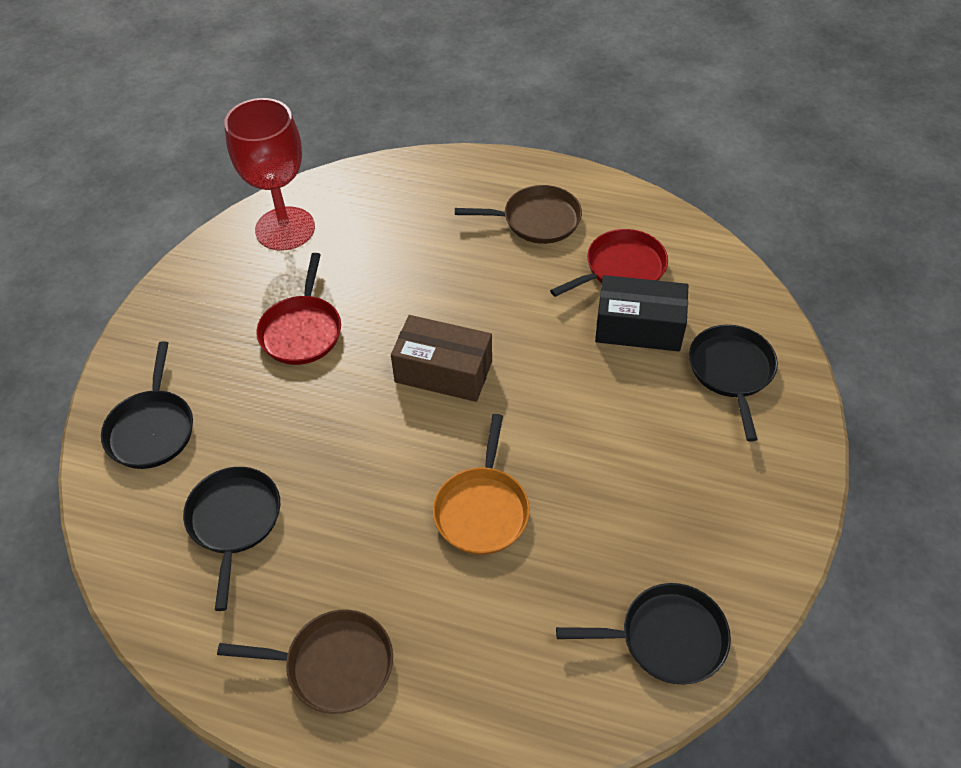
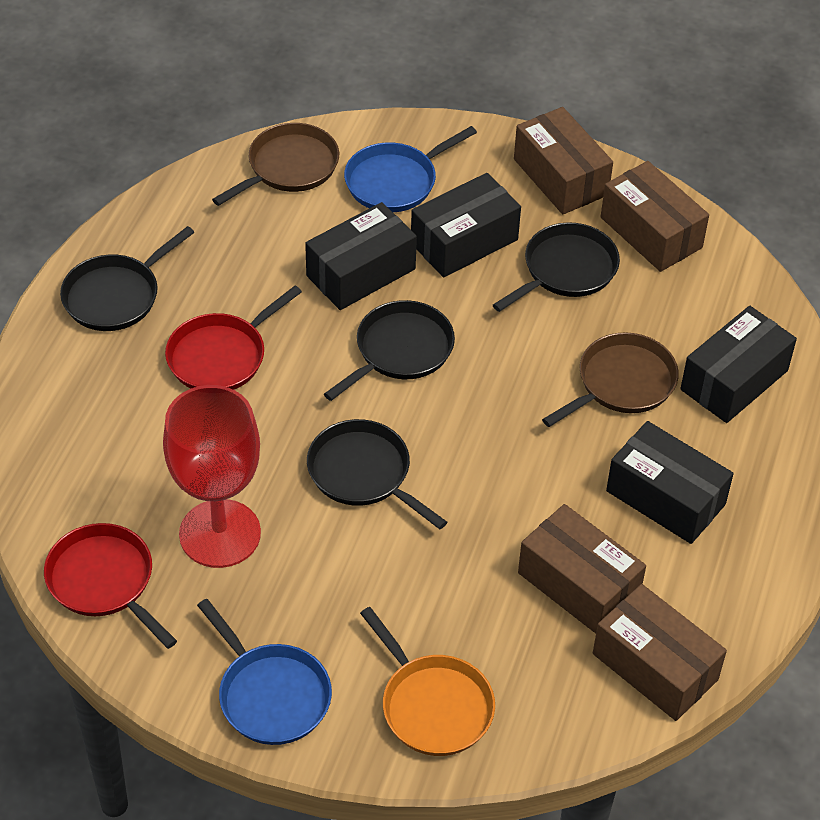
black box: [595,275,688,351] = 1 -> [305,202,417,310] [411,173,521,277] [606,421,734,544] [680,306,797,423] = 4
blue pan: none = 0 -> [197,599,332,745] [344,126,477,212] = 2
brown box: [391,315,492,402] = 1 -> [514,107,613,214] [518,504,646,634] [593,584,727,721] [601,161,709,272] = 4

